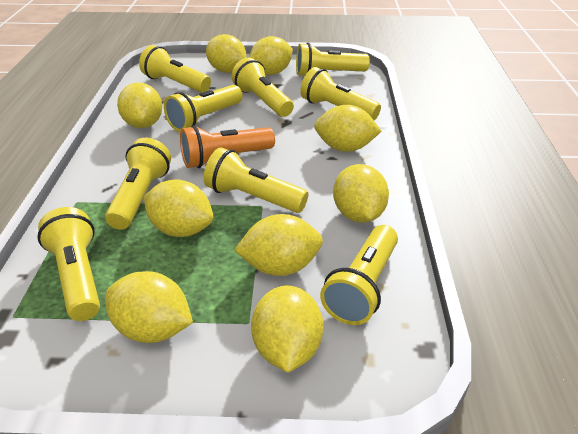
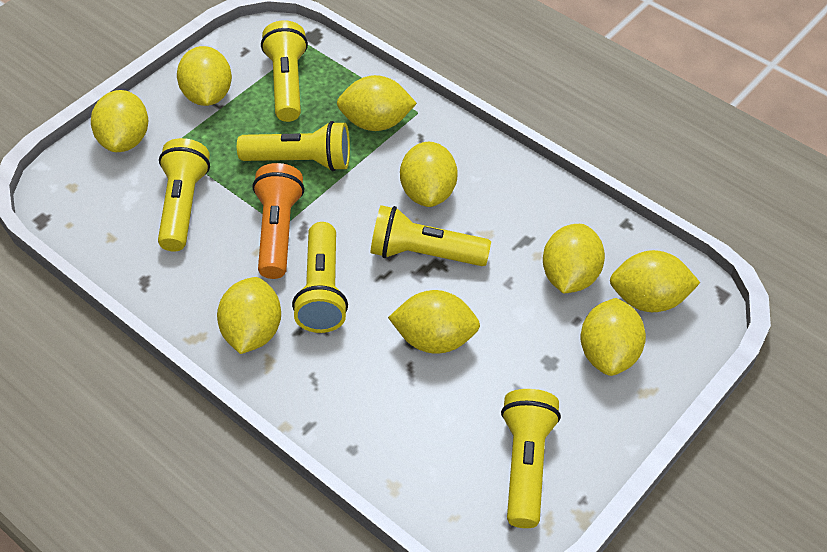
yellow flashlight: [37,207,100,321] [105,138,171,230] [139,45,211,93] [164,85,243,131] [204,147,308,213] [231,58,294,117] [296,43,370,76] [300,67,381,120] [320,225,398,325] = 9 -> [158,138,210,252] [237,121,350,171] [261,20,308,122] [292,222,348,333] [371,205,491,266] [501,389,561,528] = 6

